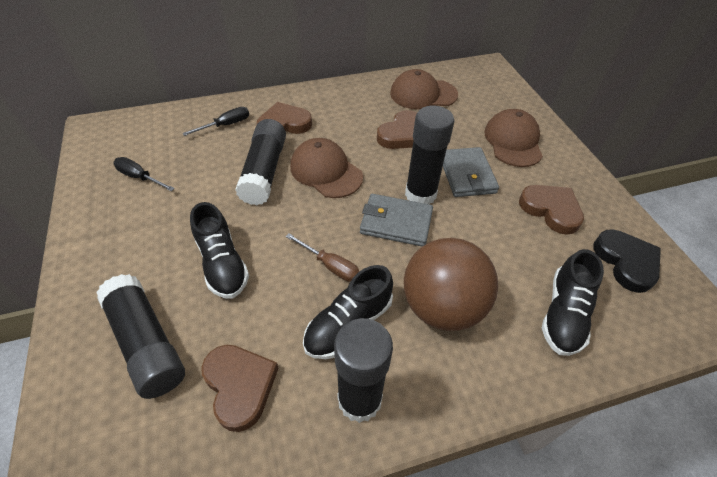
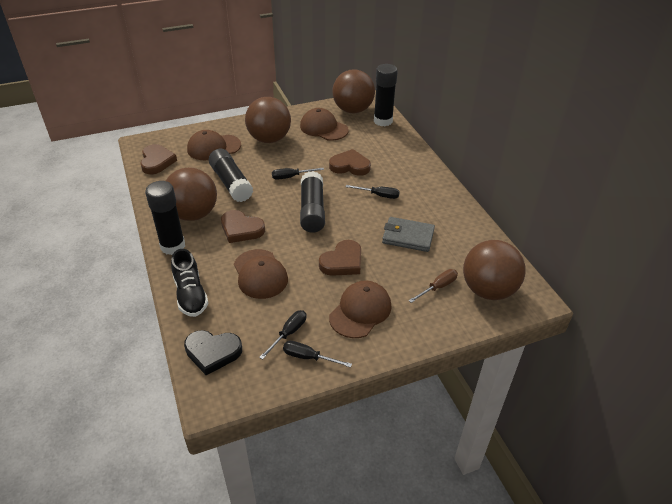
black screwdriver: [113,157,175,191] [182,107,249,136] = 2 -> [259,310,307,359] [272,168,324,180] [283,341,352,367] [346,185,400,199] = 4
black shoe: [190,202,249,298] [303,265,393,359] [542,249,604,356] = 3 -> [171,249,208,317] = 1
brown ball: [404,238,498,331] = 1 -> [166,167,217,221] [245,97,291,143] [332,69,375,113] [463,240,526,300] = 4
brown cap: [290,138,363,198] [390,69,458,109] [485,109,543,167] = 3 -> [187,130,241,160] [234,249,288,299] [300,108,349,141] [329,281,392,338] = 4
grey wallet: [360,194,433,247] [443,147,499,197] = 2 -> [382,217,435,252] = 1

